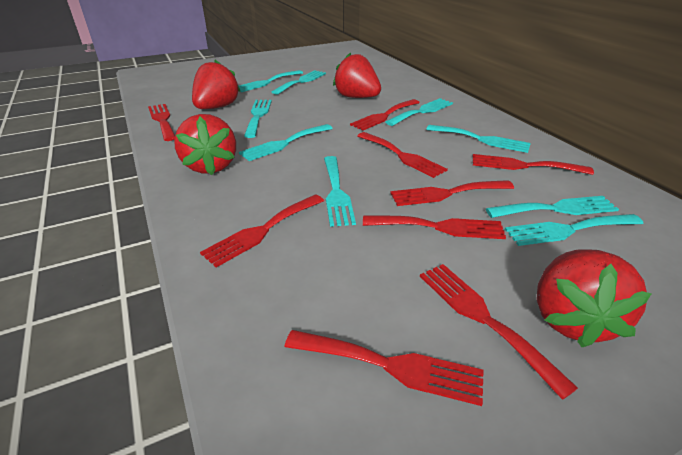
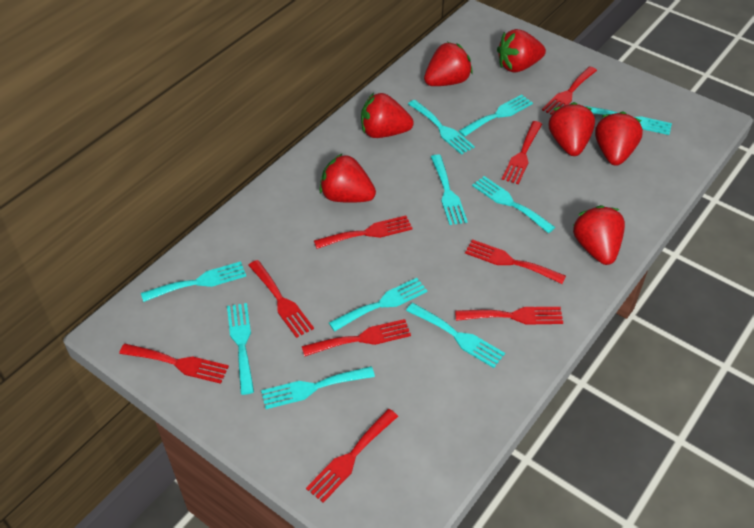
red strawberry: [174,114,236,175] [192,60,240,109] [333,52,381,98] [536,250,652,347] = 4 -> [320,153,376,203] [361,93,414,138] [424,42,473,86] [497,29,546,73] [549,102,595,156] [573,205,625,265] [595,111,643,166] = 7
turquoise fork: [239,70,303,92] [239,124,333,161] [244,100,272,138] [272,70,326,95] [324,156,356,227] [386,98,453,126] [426,125,531,153] [486,196,619,218] [505,214,643,246] = 9 -> [141,261,246,302] [227,303,254,395] [261,366,375,409] [329,278,427,331] [406,303,505,368] [408,100,475,155] [431,155,468,225] [459,94,533,137] [472,176,555,233] [585,106,672,135] = 10

